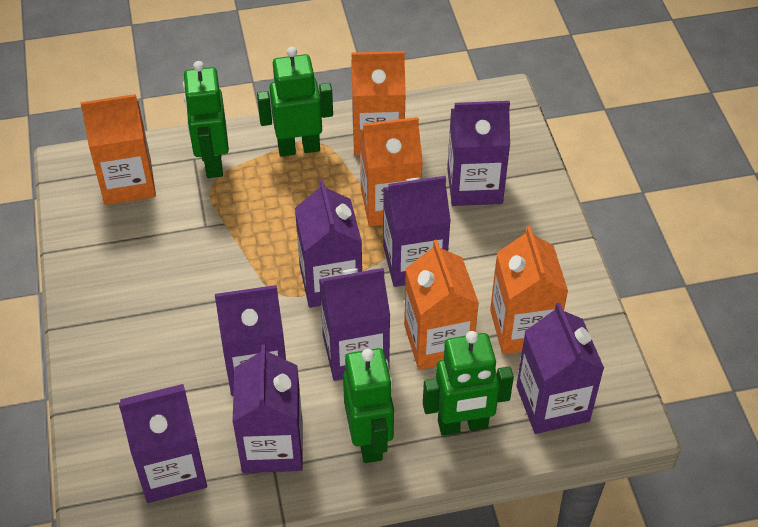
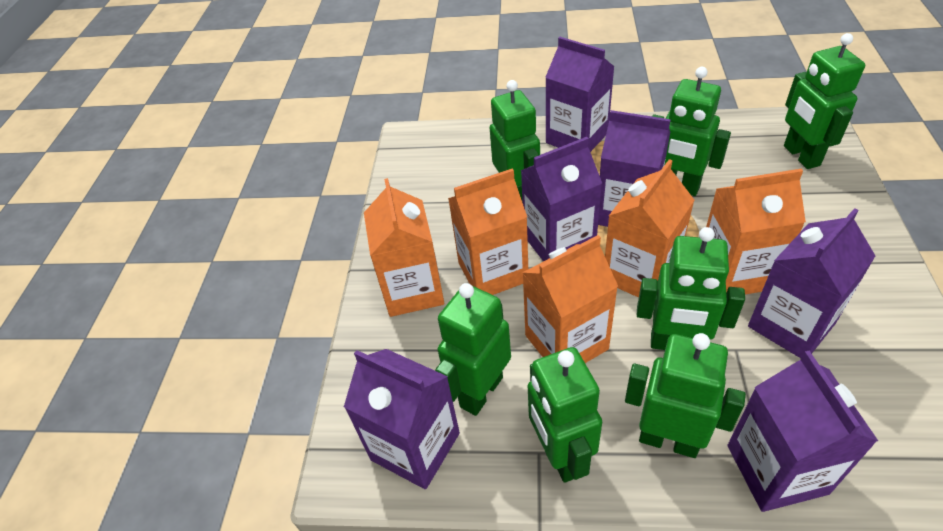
green robot: [183,61,229,178] [257,46,333,157] [343,348,394,463] [423,331,514,436] = 4 -> [435,283,511,416] [489,80,540,200] [528,347,602,483] [625,333,746,458] [637,227,745,350] [652,67,731,196] [784,33,865,169] = 7
purple carton: [119,384,207,503] [215,285,286,396] [232,344,303,473] [295,180,362,308] [319,268,390,381] [383,176,451,287] [447,101,510,206] [516,302,604,434] = 8 -> [344,349,460,489] [521,137,602,262] [545,37,615,152] [598,110,671,227] [728,350,878,512] [748,208,875,358] = 6

